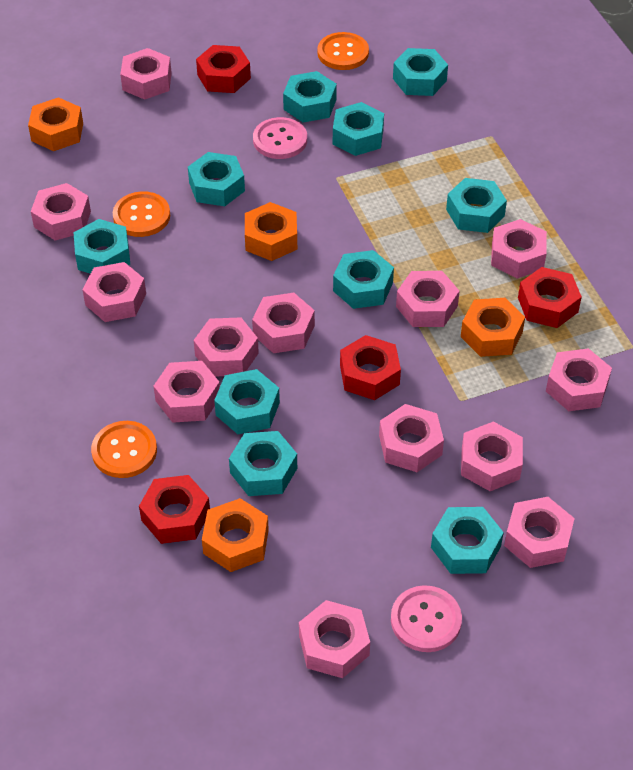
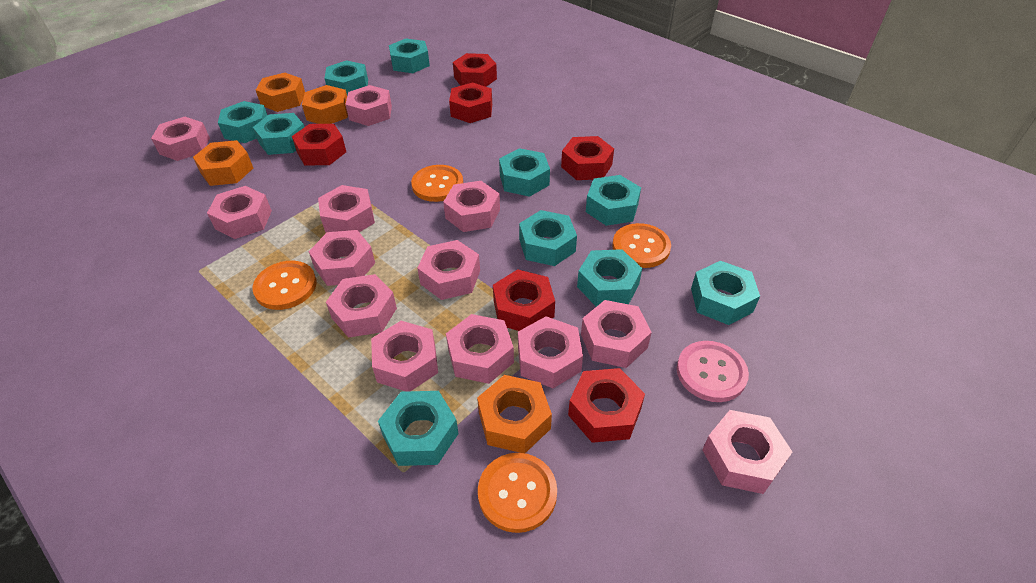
orange button: [91,421,157,478] [113,191,170,237] [318,32,369,70] = 3 -> [252,261,317,310] [411,165,463,202] [478,453,557,533] [612,223,671,268] = 4
pink button: [253,117,307,159] [391,585,462,652] = 2 -> [677,341,749,402] = 1
red nut: [139,475,210,544] [196,45,251,93] [340,335,401,400] [518,267,582,328] = 4 -> [292,124,346,165] [449,82,492,123] [453,53,497,87] [493,269,555,331] [561,136,614,180] [568,368,645,443] = 6

